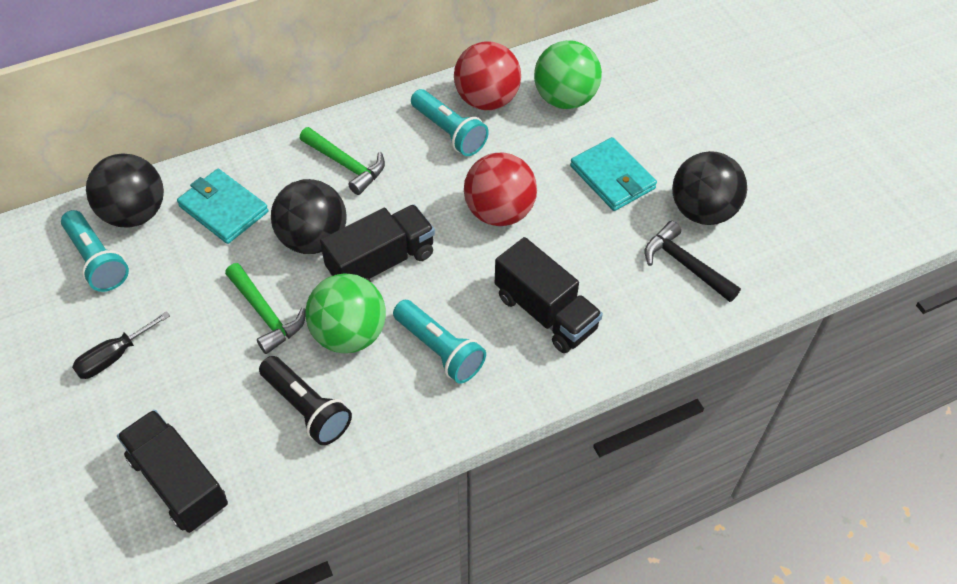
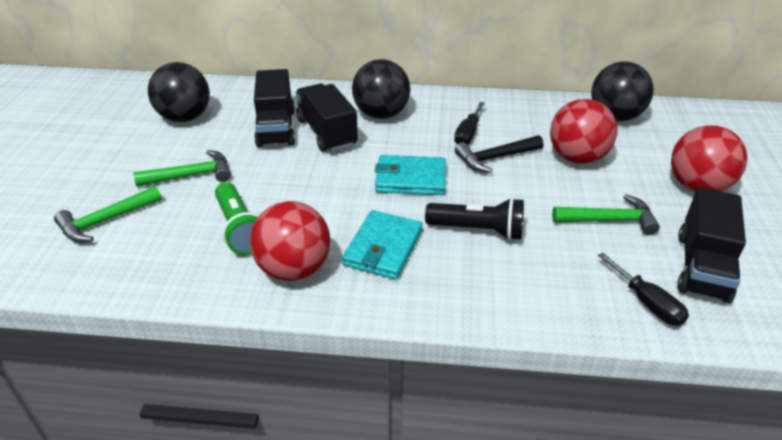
black screwdriver: [72,311,170,379] = 1 -> [454,102,485,145] [598,252,689,326] = 2
green ball: [305,273,386,353] [534,40,602,109] = 2 -> none = 0
green flashlight: none = 0 -> [215,182,259,255] = 1
green hammer: [225,263,305,354] [300,127,385,195] = 2 -> [54,186,162,243] [134,150,231,187] [552,194,660,235] = 3
red ball: [454,41,521,110] [464,152,537,226] = 2 -> [249,201,330,281] [550,99,617,164] [671,125,747,192] = 3
turquoise flashlight: [61,210,129,292] [393,300,486,384] [411,89,489,156] = 3 -> none = 0

